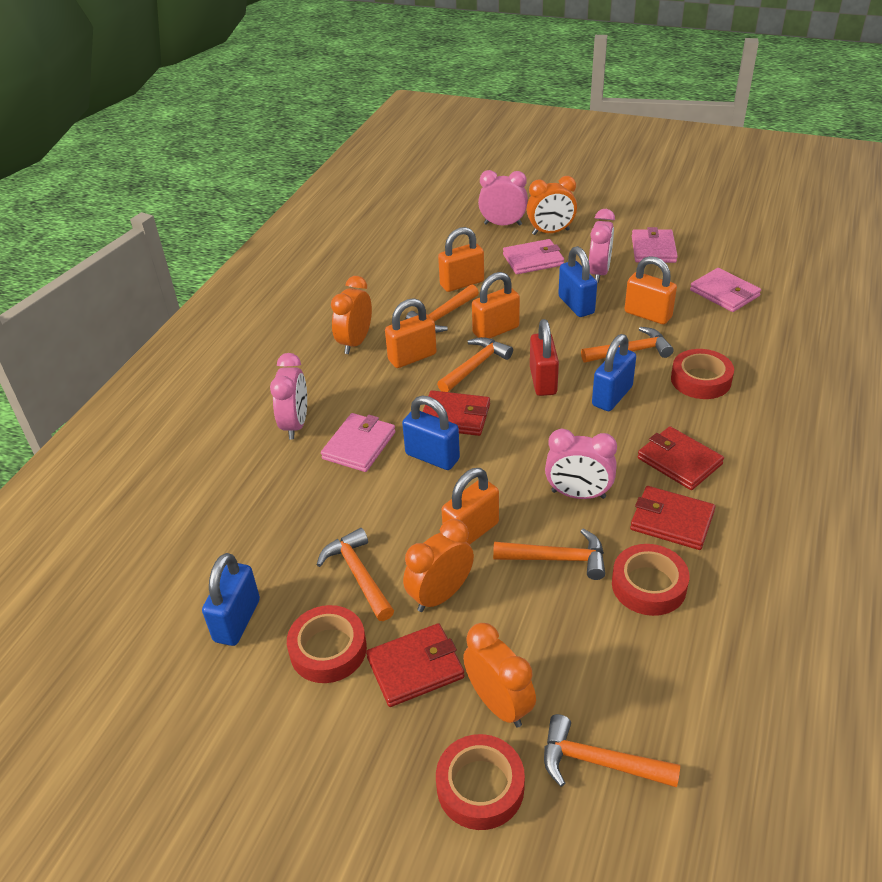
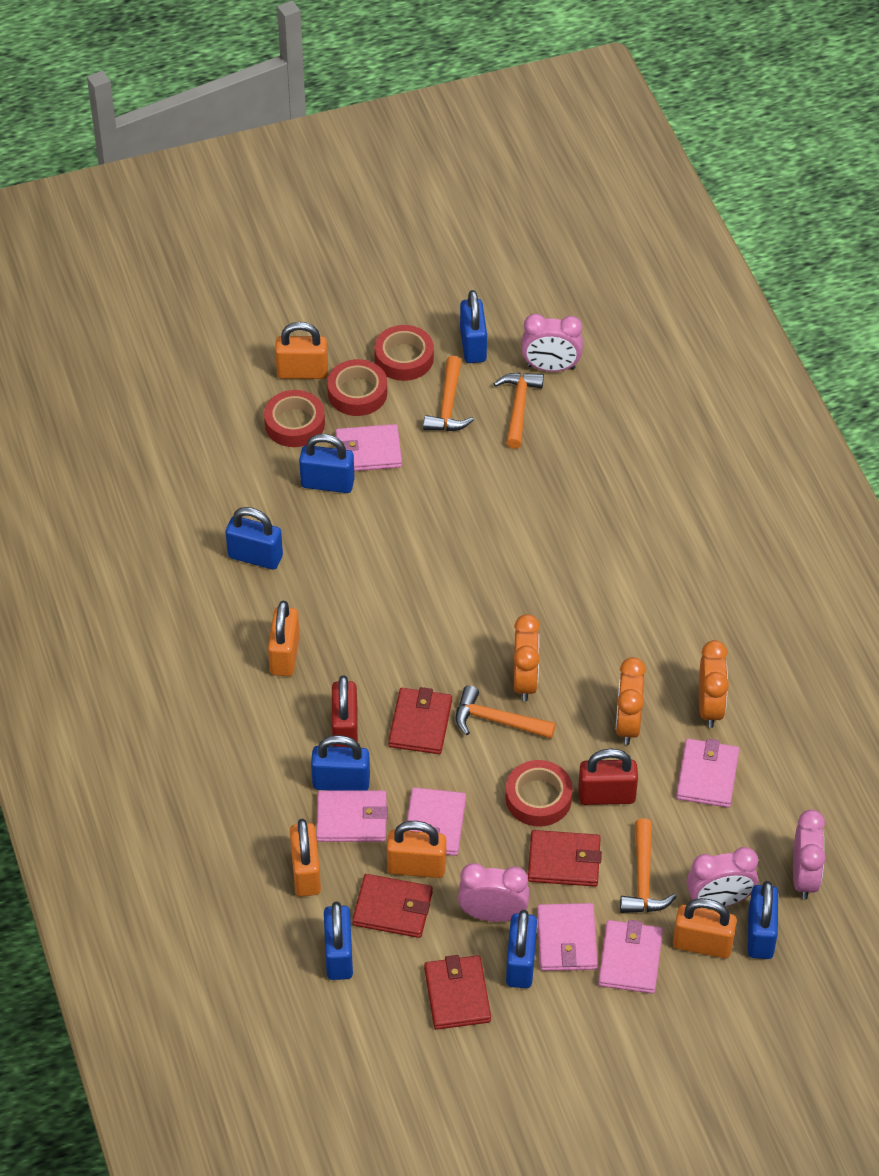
blue padlock: [202,553,260,646] [402,396,460,470] [558,246,597,317] [592,334,636,411] = 4 -> [226,507,283,569] [299,434,355,493] [311,735,370,790] [324,902,353,980] [460,290,487,363] [506,910,537,988] [748,881,778,959] = 7
orange clock: [331,276,372,354] [403,519,474,612] [463,623,536,728] [527,176,577,235] = 4 -> [514,614,540,701] [616,657,646,745] [699,640,729,728] = 3
orange hammer: [317,528,394,621] [405,285,479,333] [437,337,513,392] [493,529,605,580] [544,714,680,788] [581,327,674,363] = 6 -> [423,356,474,431] [456,685,556,739] [494,373,544,449] [620,819,676,913] = 4
pink wallet: [321,413,395,472] [503,239,564,274] [632,227,678,263] [690,268,761,312] = 4 -> [316,790,388,842] [335,424,402,471] [407,787,466,856] [537,903,598,971] [598,920,663,994] [676,739,739,808] = 6
red padlock: [530,319,559,396] = 1 -> [332,675,358,747] [578,749,638,805] = 2

